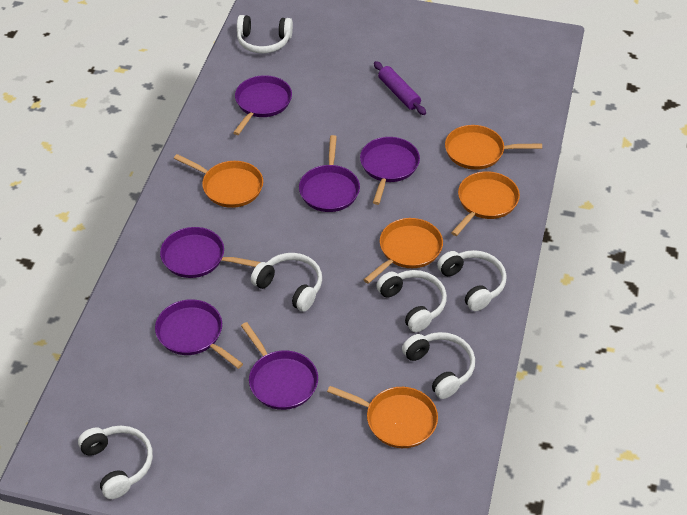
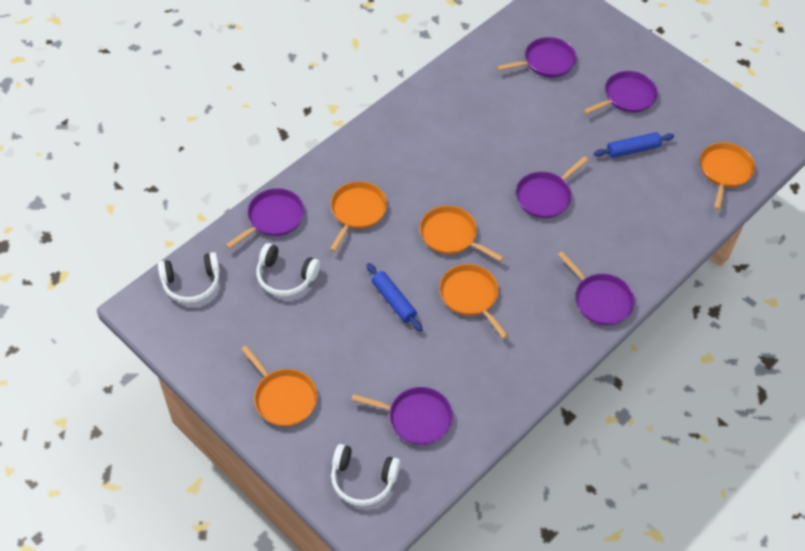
blue rolling pin: none = 0 -> [366,263,423,332] [594,132,674,158] = 2
purple rolling pin: [374,61,426,115] = 1 -> none = 0
white headphones: [78,426,153,499] [237,15,293,53] [251,253,322,312] [376,270,447,332] [402,332,475,399] [437,250,507,311] = 6 -> [158,252,220,303] [256,243,320,296] [331,444,400,506] = 3

